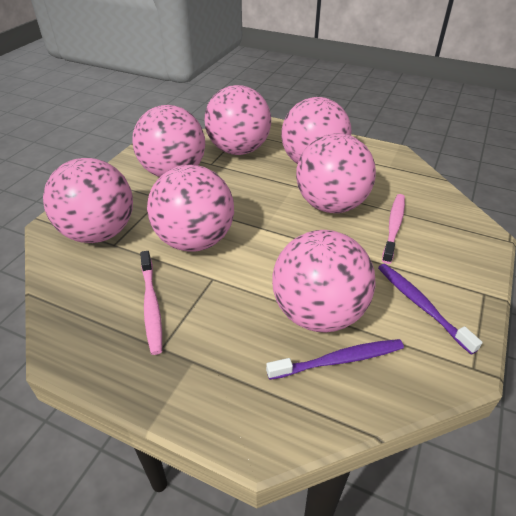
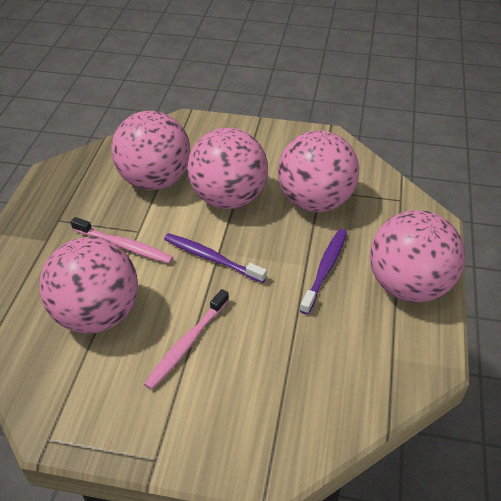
pink ball: [43,158,133,243] [132,105,205,177] [147,165,234,252] [204,85,271,155] [272,230,375,332] [281,97,352,164] [296,133,376,213] = 7 -> [39,237,138,334] [111,111,190,190] [187,128,268,209] [278,131,359,212] [370,210,465,302] = 5

